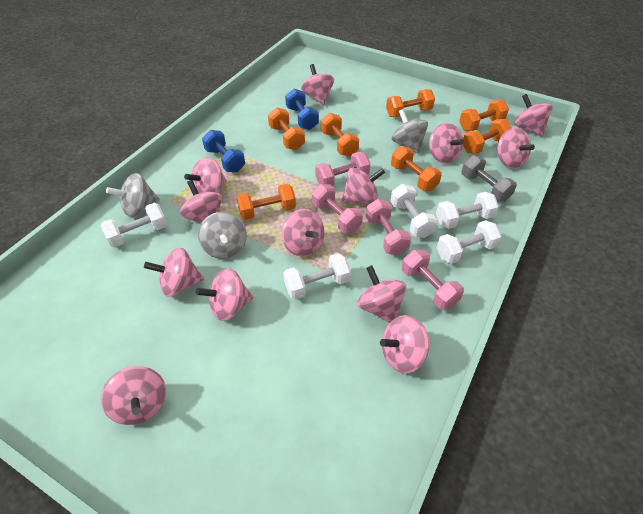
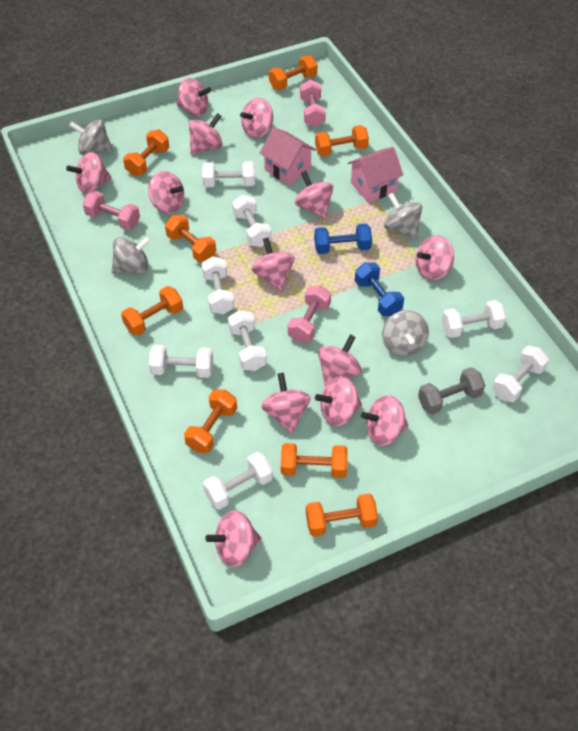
grey spinning top: [106,173,160,217] [198,212,247,259] [392,109,428,154] = 3 -> [69,119,113,155] [111,236,151,274] [382,310,429,356] [384,193,422,240] = 4
orange dumbbell: [236,184,296,220] [268,107,305,150] [321,113,359,156] [386,89,435,117] [391,146,442,191] [459,100,509,131] [463,119,512,154] = 7 -> [121,286,183,336] [123,130,169,176] [165,214,216,262] [184,389,237,453] [269,55,317,90] [281,443,348,478] [306,493,378,537] [315,125,369,156] = 8
pink dumbbell: [312,184,363,233] [315,152,371,186] [366,199,412,255] [402,249,464,310] = 4 -> [83,191,140,230] [288,285,331,343] [300,80,326,127] = 3
pink house: none = 0 -> [260,127,316,185] [348,147,403,203] = 2
white dumbbell: [101,203,167,248] [283,253,351,300] [390,184,437,238] [436,192,499,229] [437,220,501,264] = 5 -> [149,345,213,378] [202,161,255,187] [202,256,234,314] [203,452,273,510] [228,310,267,371] [232,195,271,247] [442,300,506,338] [492,346,549,402] = 8

